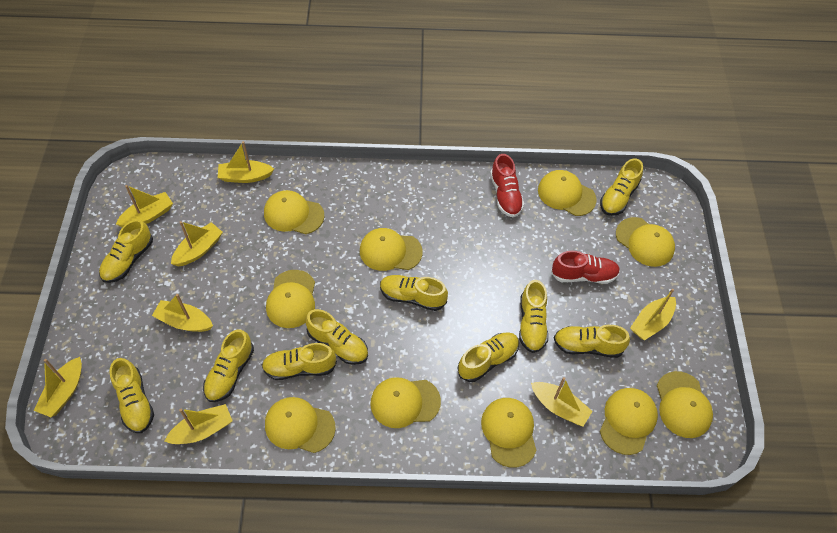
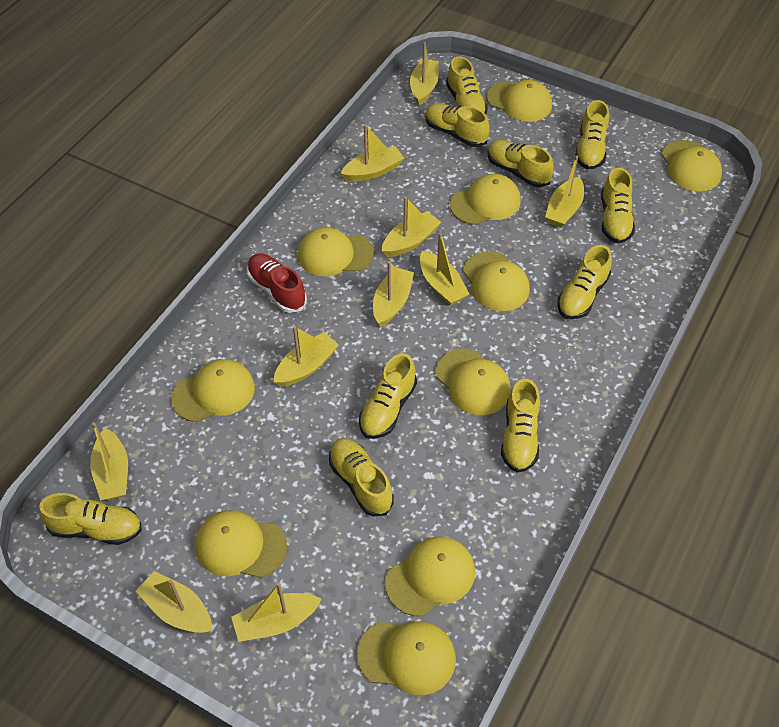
red shoe: [490,154,524,218] [551,251,620,284] = 2 -> [247,254,307,313] = 1
yellow boat: [34,357,82,417] [116,185,173,227] [152,294,213,332] [164,404,232,444] [171,221,223,267] [218,141,274,183] [531,377,593,426] [630,289,676,340] = 8 -> [90,422,128,500] [136,571,212,633] [231,582,322,642] [274,326,339,387] [340,124,404,182] [373,261,414,327] [382,197,441,257] [410,42,439,106] [420,232,469,306] [545,156,584,228] = 10

